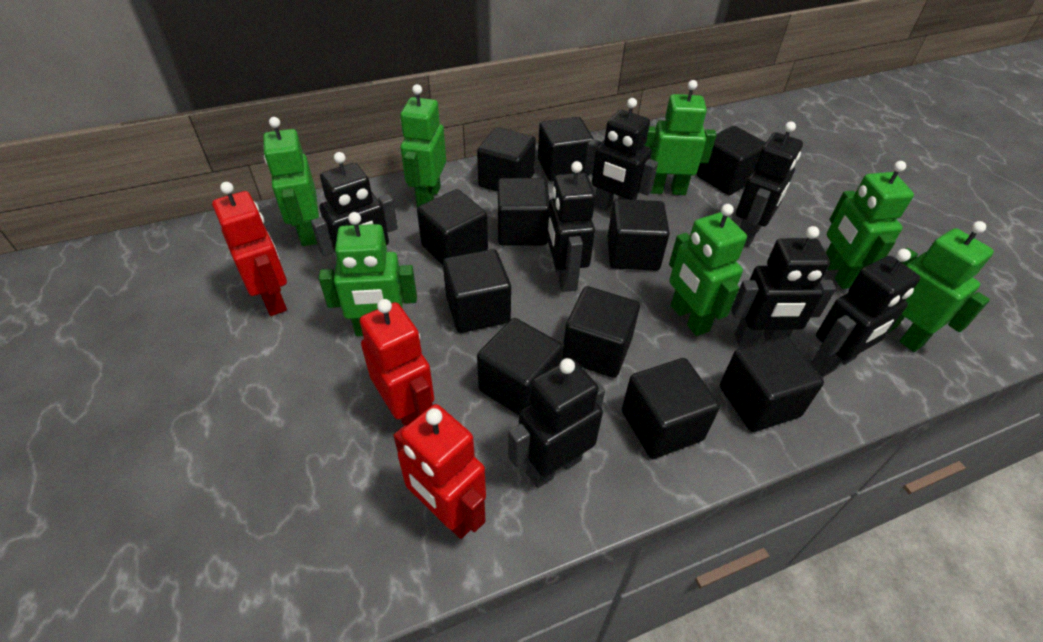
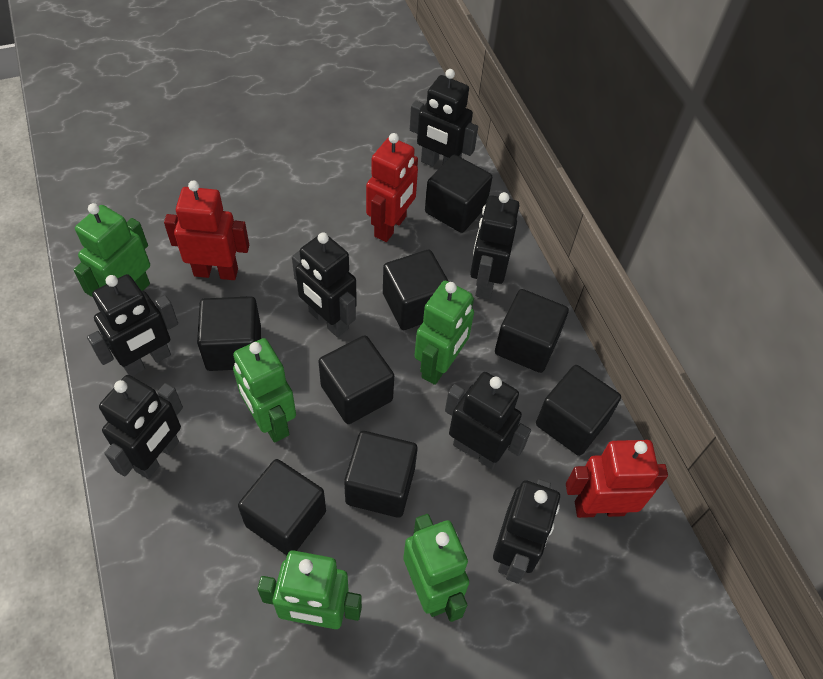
black cube: [417,189,488,265] [443,249,511,333] [477,127,536,192] [477,318,563,415] [498,178,549,246] [538,117,594,182] [562,286,640,378] [608,199,670,270] [622,358,720,459] [697,126,766,195] [720,336,824,432] = 11 -> [197,296,261,371] [238,459,326,555] [318,335,394,424] [344,431,418,518] [383,250,449,330] [425,154,492,233] [495,289,569,373] [536,365,621,456] = 8
green robot: [263,117,319,246] [319,212,417,336] [400,84,446,208] [644,80,716,195] [669,204,747,336] [826,161,914,289] [888,221,994,352] = 7 -> [73,203,150,297] [233,338,296,443] [257,550,362,629] [403,514,469,622] [414,281,474,385] = 5

